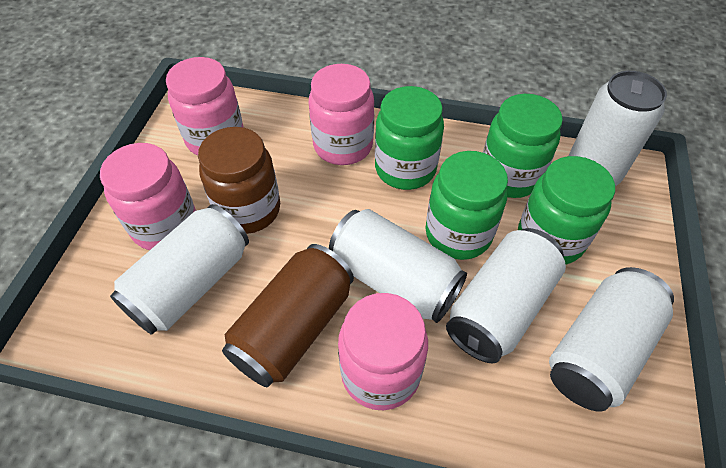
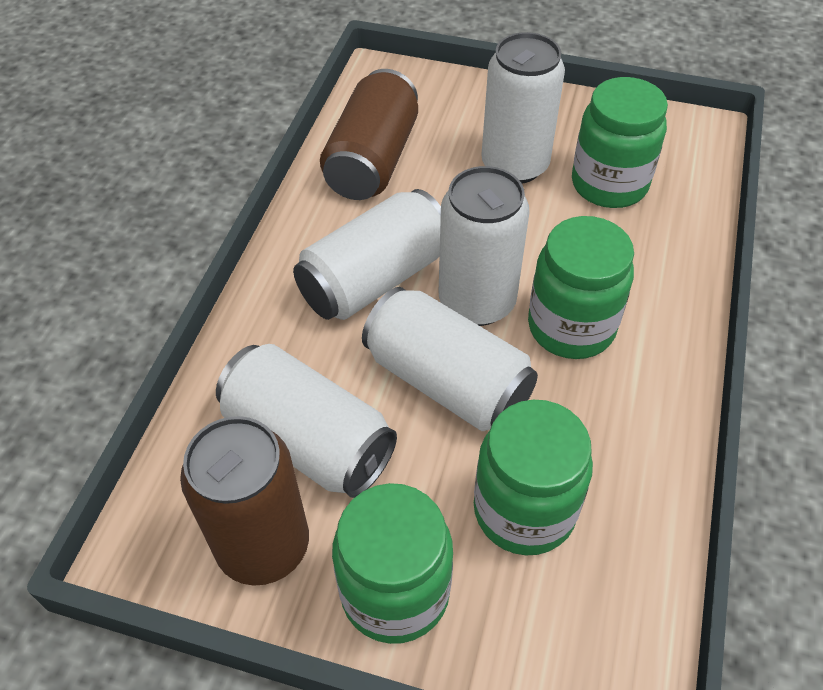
brown can: [222,244,354,387] = 1 -> [180,416,309,585] [320,69,418,200] = 2
brown jar: [198,127,280,234] = 1 -> none = 0
pink jar: [100,143,196,250] [166,57,244,156] [309,64,374,165] [338,293,428,410] = 4 -> none = 0

